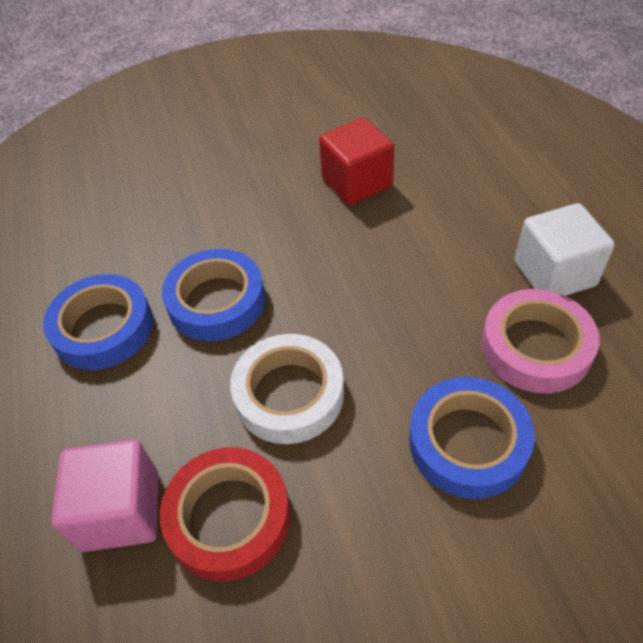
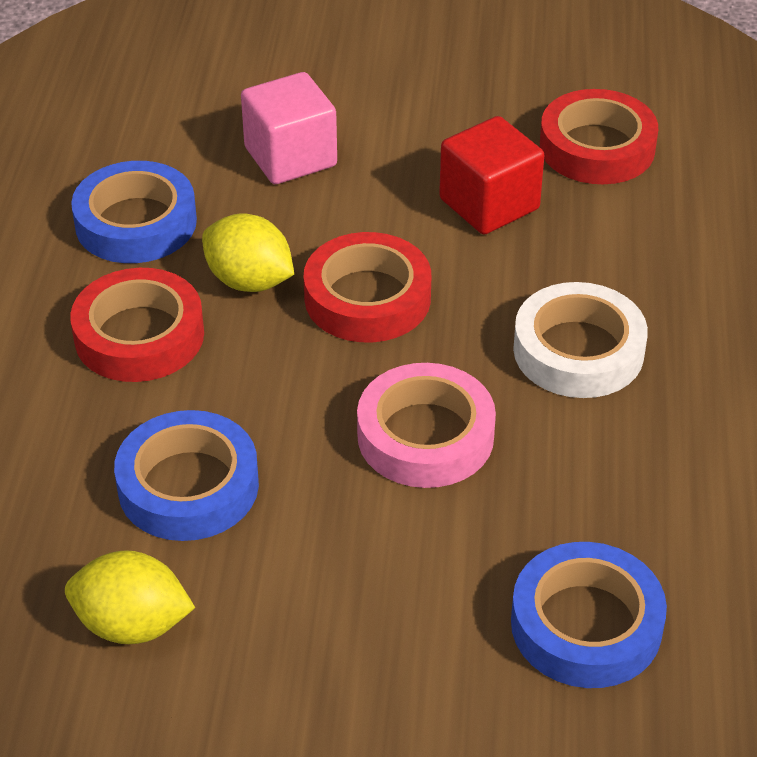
red tape: [160,447,291,582] = 1 -> [70,268,204,382] [304,232,431,342] [540,89,658,184] = 3
white cube: [514,203,615,296] = 1 -> none = 0
yellow lemon: none = 0 -> [65,550,195,644] [202,213,294,292] = 2

